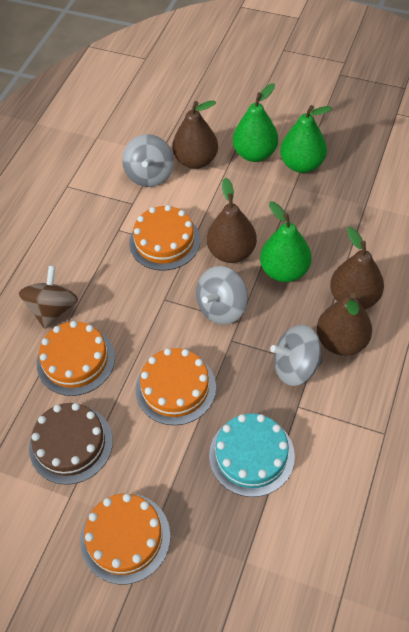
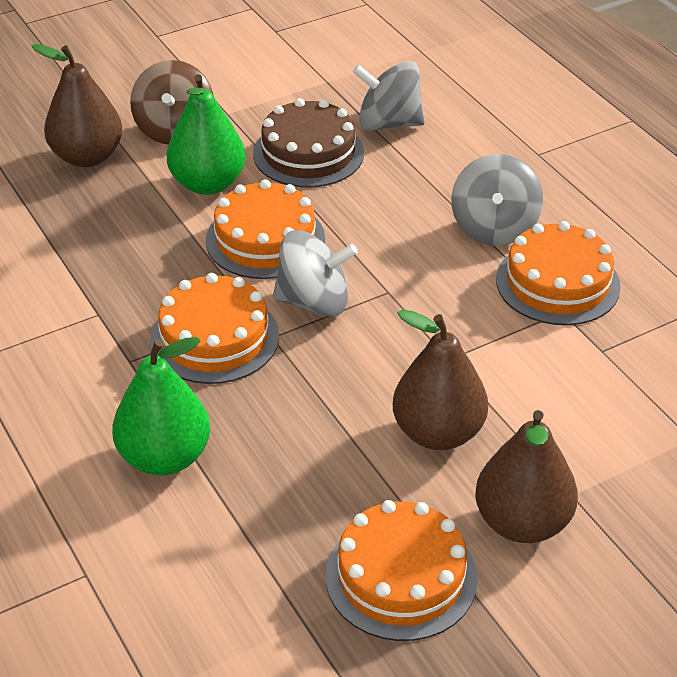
brown pear: [172,100,218,169] [207,178,257,263] [317,293,372,356] [330,227,384,309] = 4 -> [32,44,122,167] [393,309,488,450] [475,410,578,543] = 3
green pear: [233,84,278,162] [260,202,311,282] [280,105,332,173] = 3 -> [112,337,210,475] [167,74,246,195] = 2
turquoise cake: [209,413,295,497] = 1 -> none = 0

